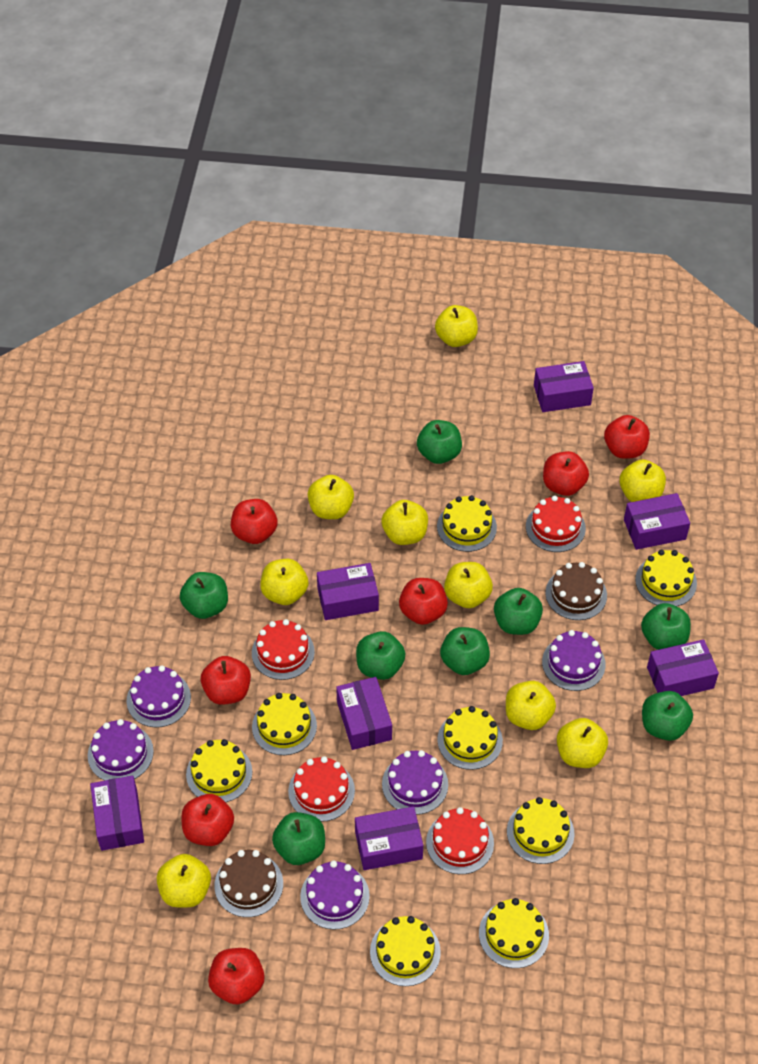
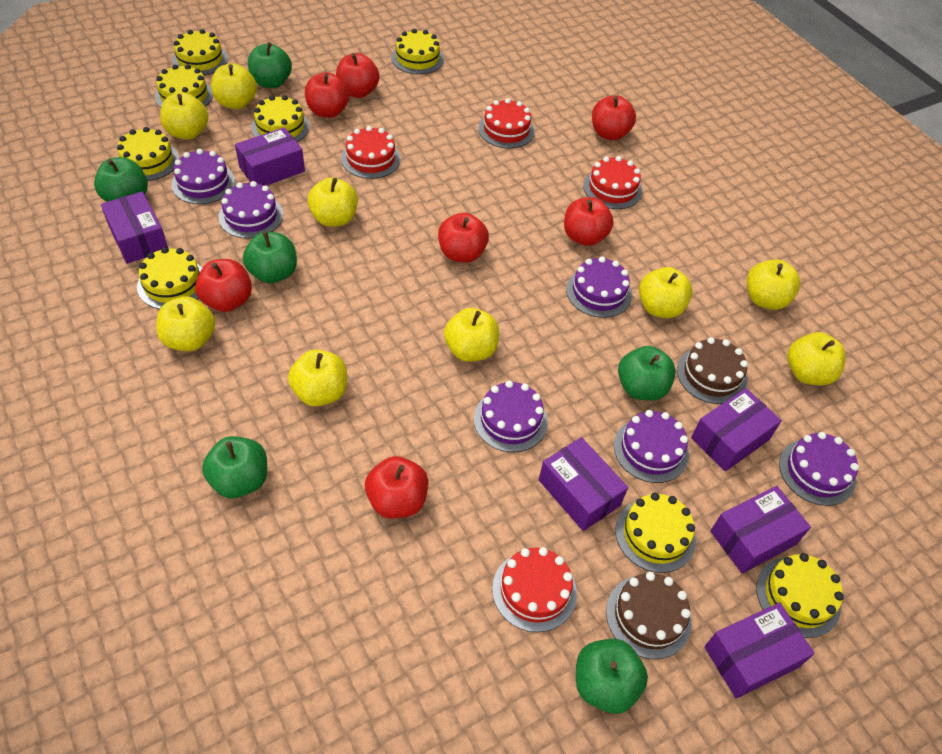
green apple: [180,572,228,619] [272,812,325,865] [356,631,406,680] [417,420,462,464] [440,627,490,675] [494,588,543,635] [641,603,691,650] [642,691,693,741] = 8 -> [94,157,148,202] [202,436,267,498] [243,232,297,283] [248,42,292,88] [576,639,648,714] [618,346,676,401] = 6
purple box: [90,776,144,851] [317,563,379,620] [336,677,392,750] [355,807,423,870] [534,361,594,412] [624,493,690,550] [647,639,719,696] = 7 -> [101,191,168,264] [235,127,305,186] [539,437,628,531] [691,388,782,471] [704,603,815,699] [710,486,811,574] = 6
purple cake: [88,719,154,781] [127,665,191,727] [300,861,370,930] [382,750,448,815] [542,630,606,691] = 5 -> [171,149,235,204] [218,181,283,239] [474,381,548,452] [566,256,632,318] [614,410,689,483] [779,432,859,506] = 6

